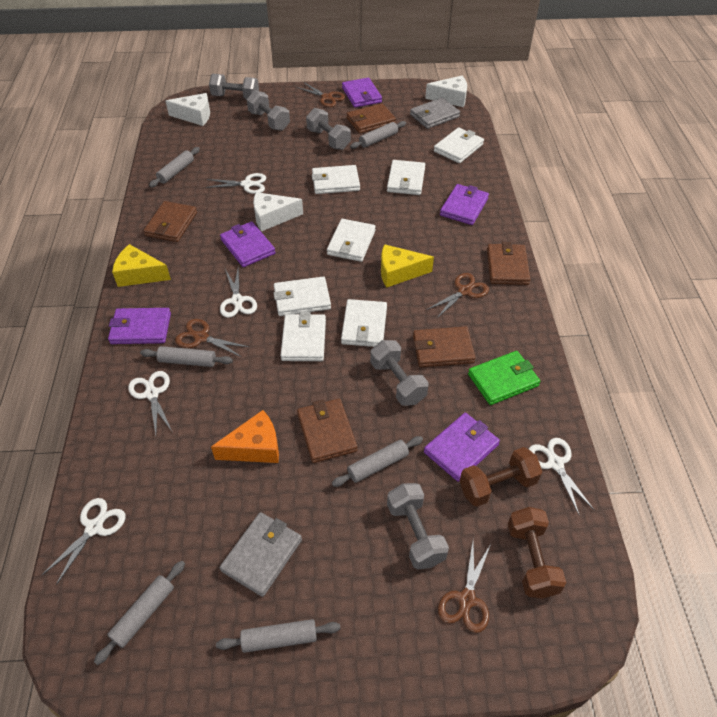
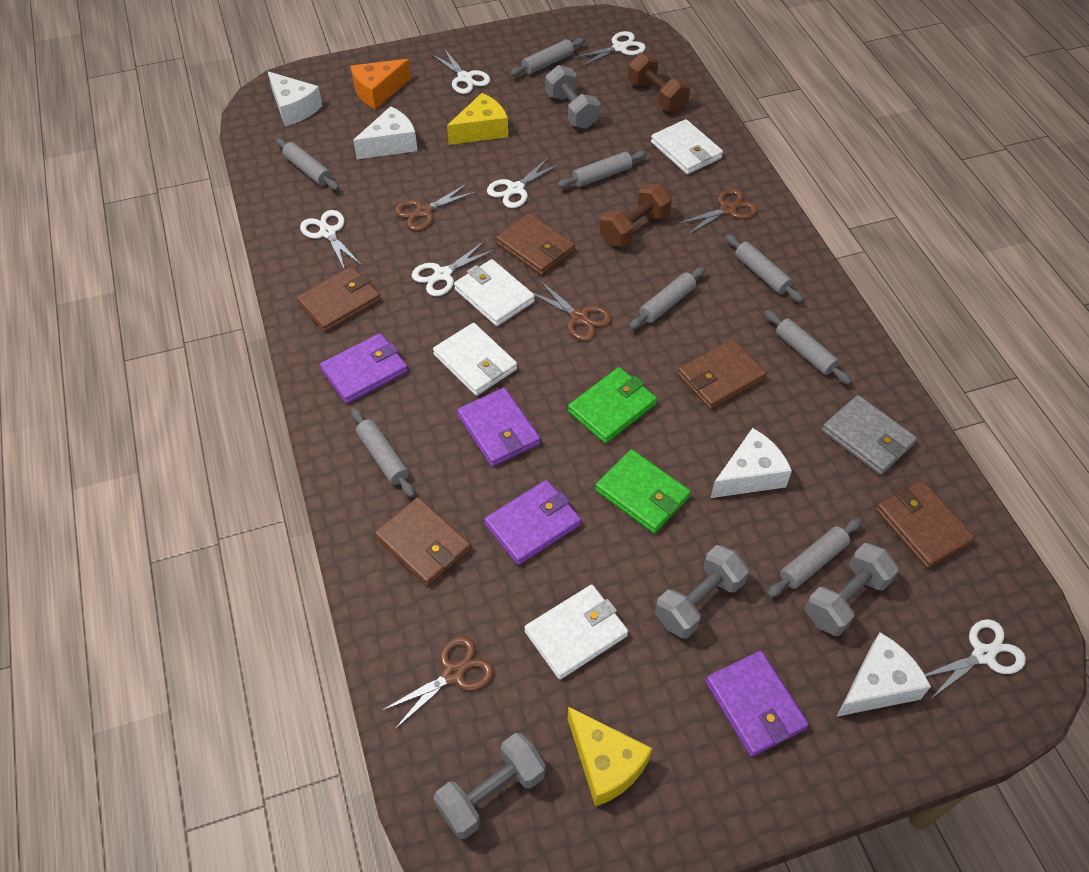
green wallet: [468,351,541,405] = 1 -> [568,367,657,444] [595,449,691,534] = 2
grey dumbbell: [209,74,259,99] [247,90,290,131] [306,108,351,150] [370,340,429,406] [387,483,449,570] = 5 -> [434,733,546,839] [545,65,600,129] [655,545,749,639] [805,543,899,636] = 4
grey rolling pin: [94,561,185,665] [140,346,233,367] [149,147,200,188] [216,619,341,653] [332,436,423,487] [350,121,406,149] = 6 -> [275,138,339,190] [351,408,415,498] [510,38,585,76] [557,151,647,188] [629,267,706,330] [725,234,803,303] [765,310,852,385] [767,518,862,598] = 8
grey wallet: [220,512,302,597] [410,98,460,129] = 2 -> [822,395,917,475] = 1
purple wallet: [108,308,171,344] [220,221,276,267] [342,78,382,107] [424,413,500,482] [440,184,489,225] = 5 -> [320,333,408,404] [457,388,541,467] [484,480,581,565] [705,651,809,757] = 4
white cheese: [166,93,210,126] [253,192,303,232] [425,76,467,107] = 3 -> [268,71,323,126] [353,106,418,159] [711,428,792,498] [837,632,931,717] = 4
white scissors: [42,498,126,585] [128,371,172,435] [205,173,266,194] [220,266,257,318] [529,438,595,515] = 5 -> [300,210,361,270] [412,241,496,296] [431,48,490,94] [487,157,561,208] [573,31,646,67] [925,619,1026,698] = 6
white wallet: [274,277,331,316] [281,312,326,361] [312,165,360,194] [327,219,376,262] [341,299,387,347] [387,160,425,195] [434,127,484,163] = 7 -> [433,323,517,396] [454,259,535,326] [524,585,628,680] [651,119,723,174] = 4

